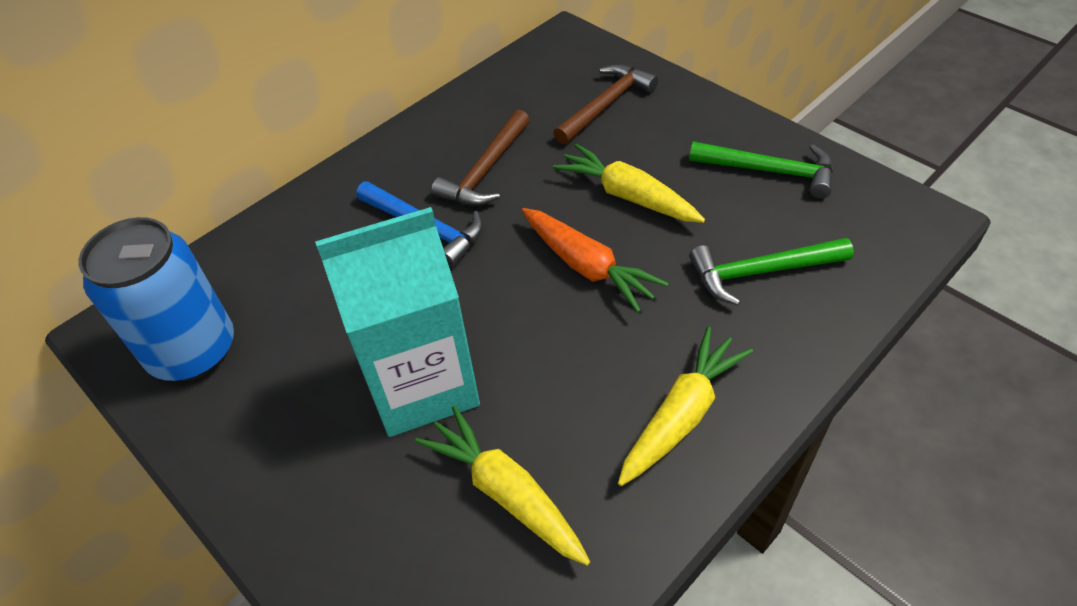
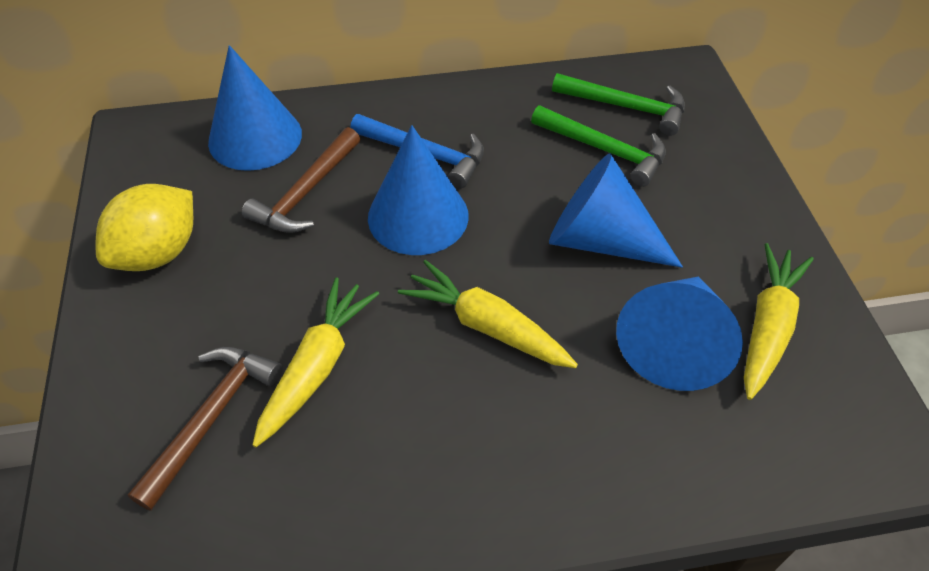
blue can: [79,217,234,381] = 1 -> none = 0
blue cone: none = 0 -> [208,45,302,171] [368,125,469,255] [549,153,683,268] [616,277,743,391] = 4
orange carrot: [522,208,669,313] = 1 -> none = 0
turquoise carton: [315,207,480,437] = 1 -> none = 0
yellow lemon: none = 0 -> [96,184,193,271] = 1

